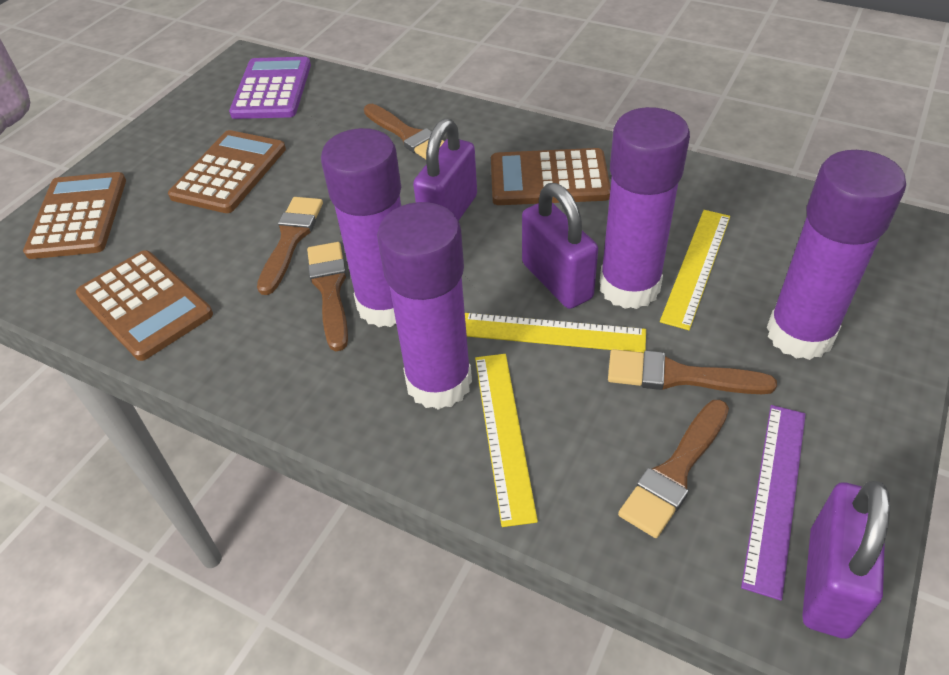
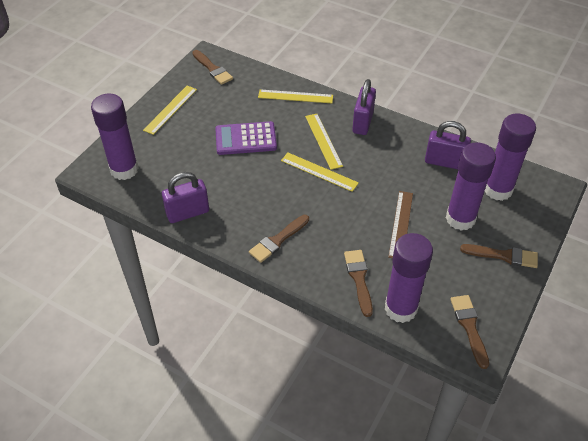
brown calculator: [23,172,126,259] [76,250,213,361] [168,130,286,213] [491,148,611,205] = 4 -> none = 0
brown ruler: none = 0 -> [388,191,413,258] = 1
purple ruler: [741,405,806,600] = 1 -> none = 0
yellow ruler: [465,313,646,353] [475,354,538,527] [660,210,730,330] = 3 -> [143,86,197,135] [258,89,333,103] [281,152,359,192] [305,114,343,170] = 4

